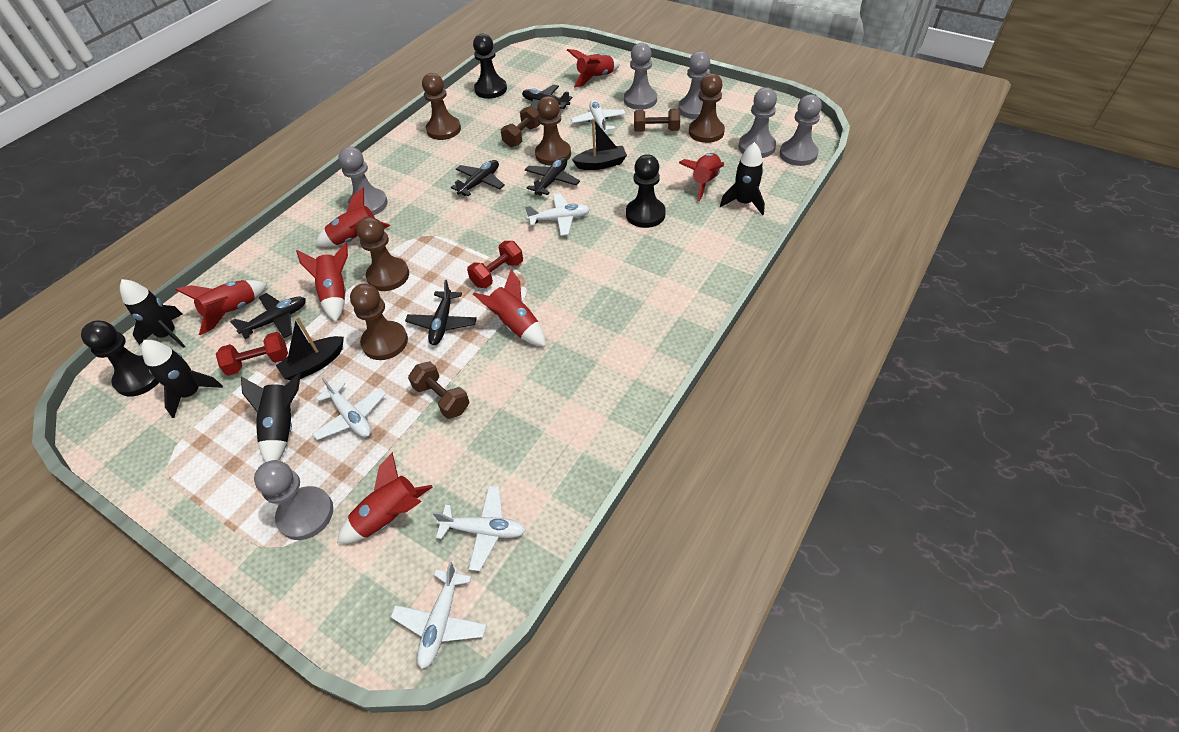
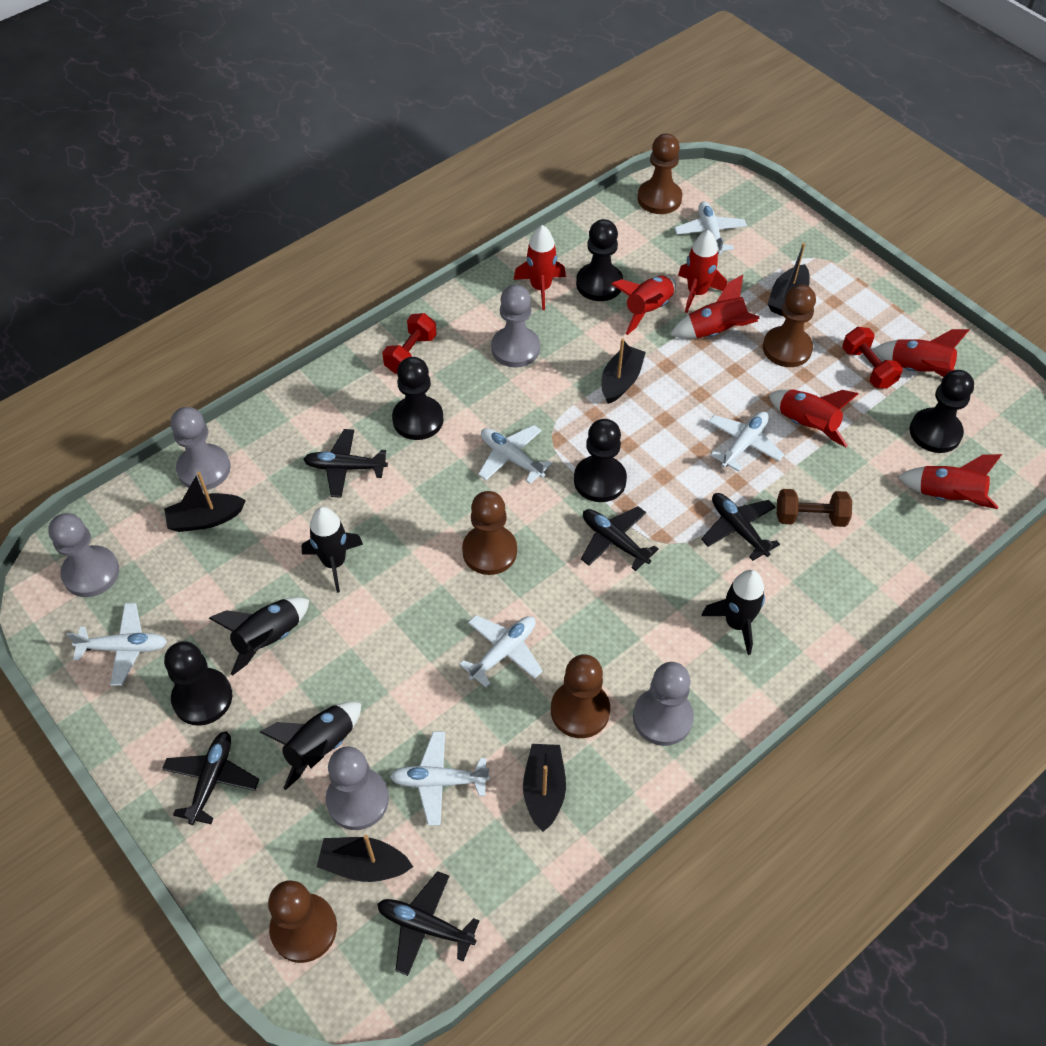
black boat: [276,316,344,380] [572,119,627,170] = 2 -> [164,472,246,532] [317,835,413,882] [523,744,566,832] [602,338,646,404] [768,243,810,317] = 5
black pawn: [81,321,159,396] [473,34,507,99] [626,154,666,228] = 3 -> [164,641,232,726] [392,357,444,440] [574,419,627,502] [576,219,623,301] [909,370,974,453] = 5
brown dumbbell: [408,361,469,419] [501,106,540,147] [634,109,680,132] = 3 -> [777,489,852,527] = 1
grey pawn: [254,460,333,540] [339,146,388,215] [624,43,657,110] [678,51,710,119] [738,87,777,158] [780,94,822,166] = 6 -> [48,513,119,597] [171,407,231,491] [326,747,389,830] [491,285,540,368] [633,662,694,746] = 5
white plane: [312,377,386,440] [391,562,487,669] [433,486,526,571] [525,193,590,236] [571,100,626,133] = 5 -> [67,603,167,686] [390,732,490,826] [459,615,543,688] [478,425,552,484] [674,201,747,255] [709,411,785,472] = 6

